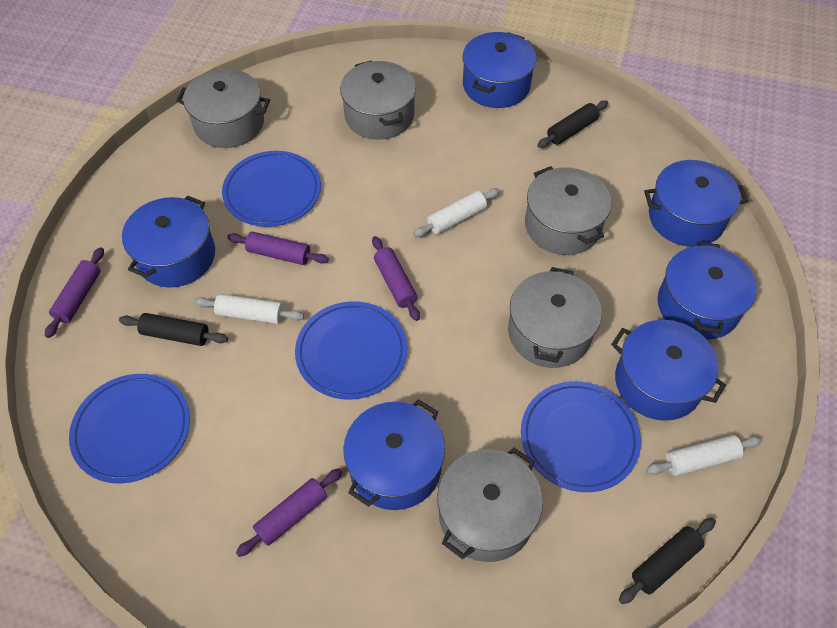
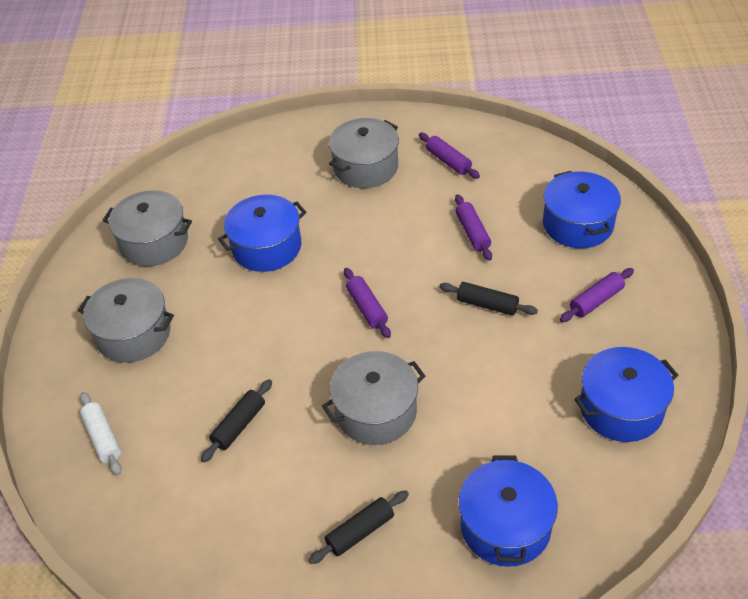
blue plate: [69,374,190,483] [222,151,321,227] [295,301,407,400] [521,381,641,492] = 4 -> none = 0
blue pot: [122,195,215,287] [343,399,445,510] [462,32,537,108] [611,320,726,421] [644,160,748,247] [658,242,757,340] = 6 -> [218,195,306,272] [459,455,558,567] [543,171,621,248] [574,347,678,442] = 4
grey pot: [176,69,270,148] [340,60,416,140] [437,448,543,562] [508,267,602,368] [525,166,611,255] = 5 -> [78,278,174,363] [103,190,192,266] [322,351,425,445] [329,118,399,188] = 4
white rolling pin: [194,294,304,324] [413,188,500,237] [646,435,762,476] = 3 -> [80,392,122,475] = 1

